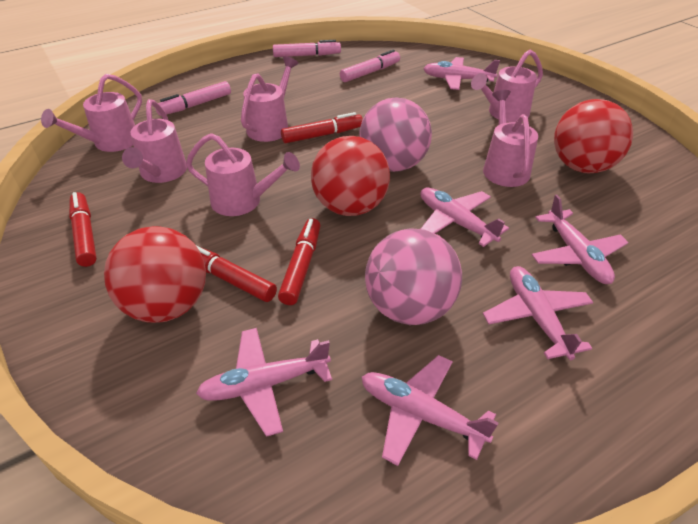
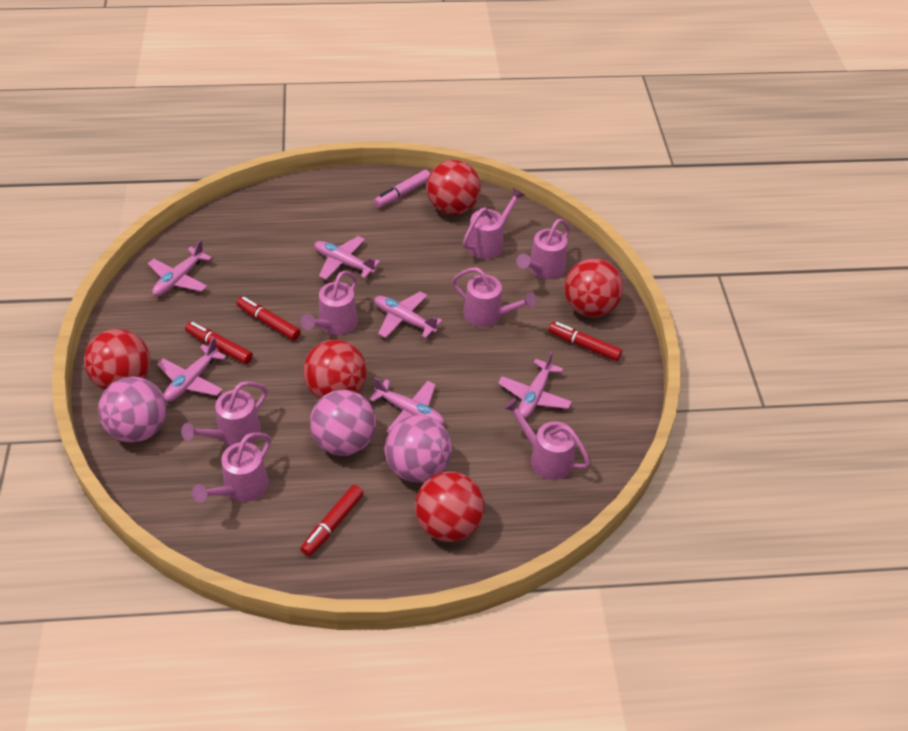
pink ball: [359,98,432,172] [365,228,462,325] = 2 -> [98,377,167,443] [310,390,376,456] [385,415,452,483] = 3
pink marker: [155,81,231,116] [273,40,341,57] [340,50,400,82] = 3 -> [374,170,430,208] = 1
pink watering can: [41,74,142,152] [122,99,187,183] [186,133,300,216] [241,56,298,142] [471,50,543,122] [483,90,538,187] = 6 -> [181,381,267,446] [192,432,271,503] [301,271,358,335] [452,267,537,327] [463,188,525,259] [503,398,590,480] [516,219,570,279] = 7
red ball: [104,226,206,323] [311,136,390,216] [554,99,633,173] = 3 -> [84,329,150,390] [303,340,367,399] [415,471,485,542] [426,160,481,215] [564,258,623,317] = 5

